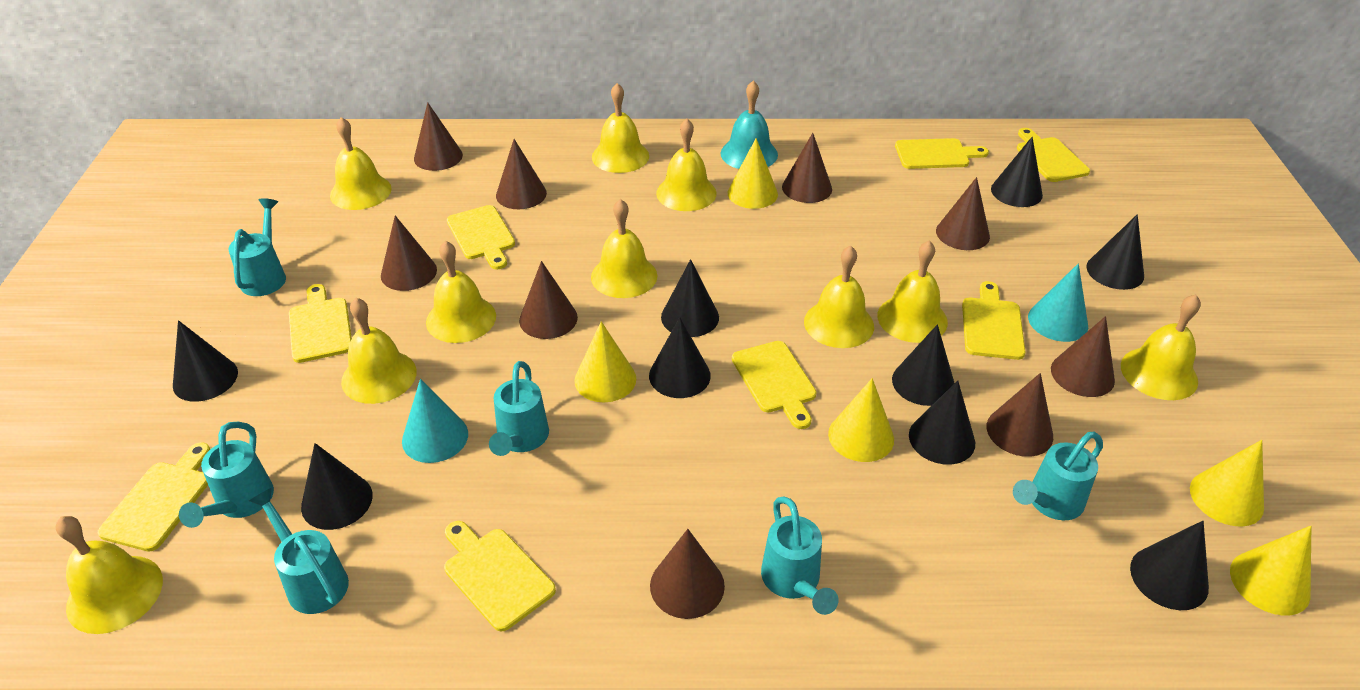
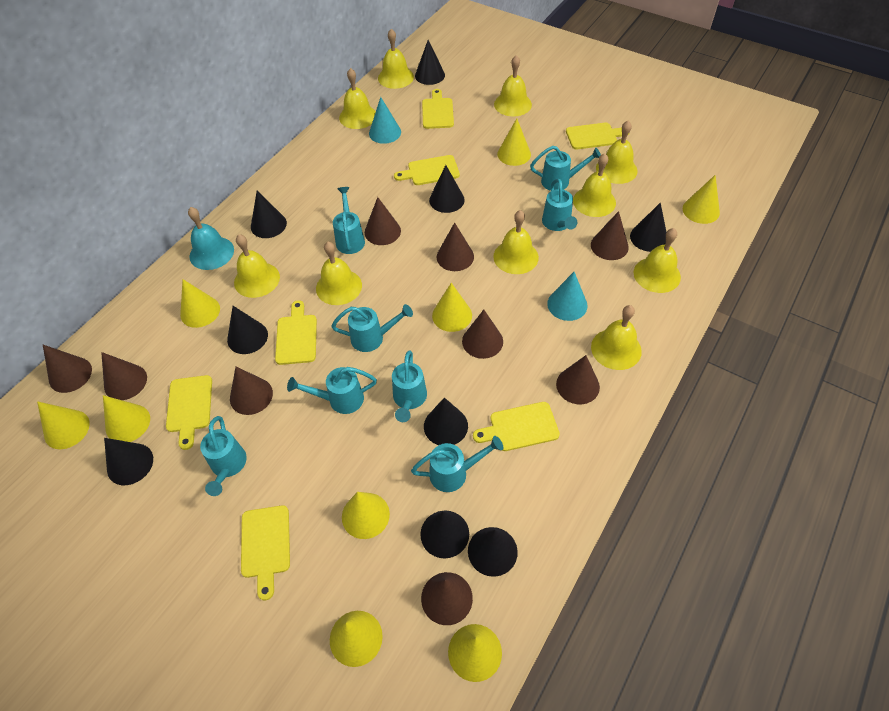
turquoise watering can: [179,422,274,528] [229,198,286,296] [249,488,349,614] [489,361,549,456] [761,496,838,615] [1013,432,1103,520] = 6 -> [200,416,247,496] [287,367,377,414] [331,304,413,352] [333,187,365,254] [392,351,427,422] [411,436,503,492] [530,146,601,191] [542,178,577,231] = 8
yellow cone: [574,321,636,402] [728,138,778,209] [828,378,894,462] [1190,440,1264,527] [1230,526,1311,616] = 5 -> [37,401,90,449] [103,395,150,442] [180,279,220,328] [330,611,383,667] [342,492,390,539] [432,283,472,332] [448,624,502,682] [497,118,531,166] [683,175,720,224] = 9
yellow cutting board: [98,442,210,552] [289,284,352,363] [444,521,556,632] [447,205,515,270] [732,341,816,429] [895,138,989,169] [962,281,1025,360] [1017,128,1090,182] = 8 -> [166,375,212,450] [241,505,290,600] [275,300,317,365] [394,155,460,185] [422,89,454,129] [473,402,560,451] [566,123,630,149] = 7

